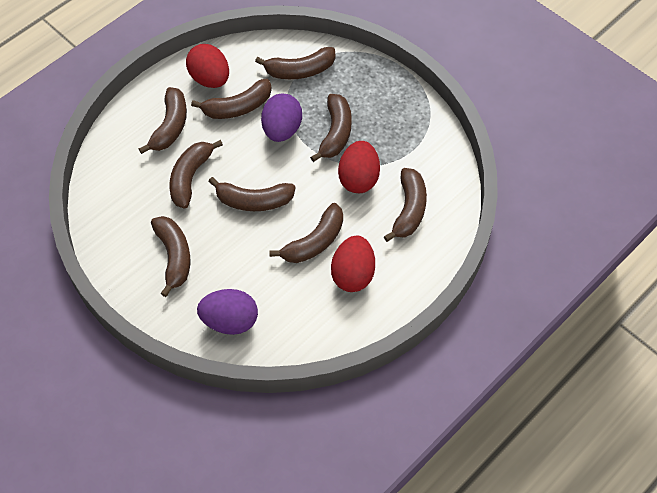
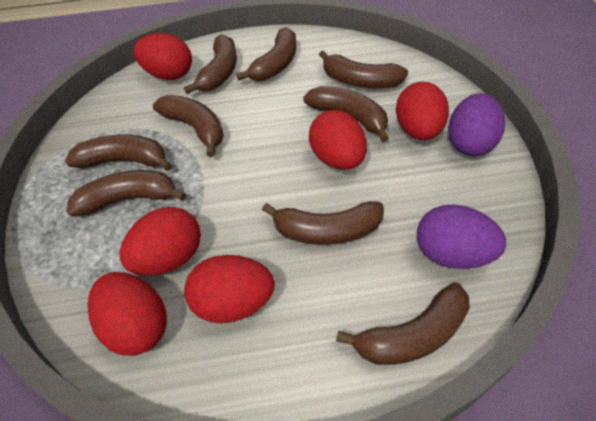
red egg: [186,44,229,88] [331,236,375,292] [338,141,380,193] = 3 -> [87,272,167,356] [120,207,201,276] [134,33,192,80] [184,255,274,324] [309,110,367,170] [396,82,449,140] = 6

